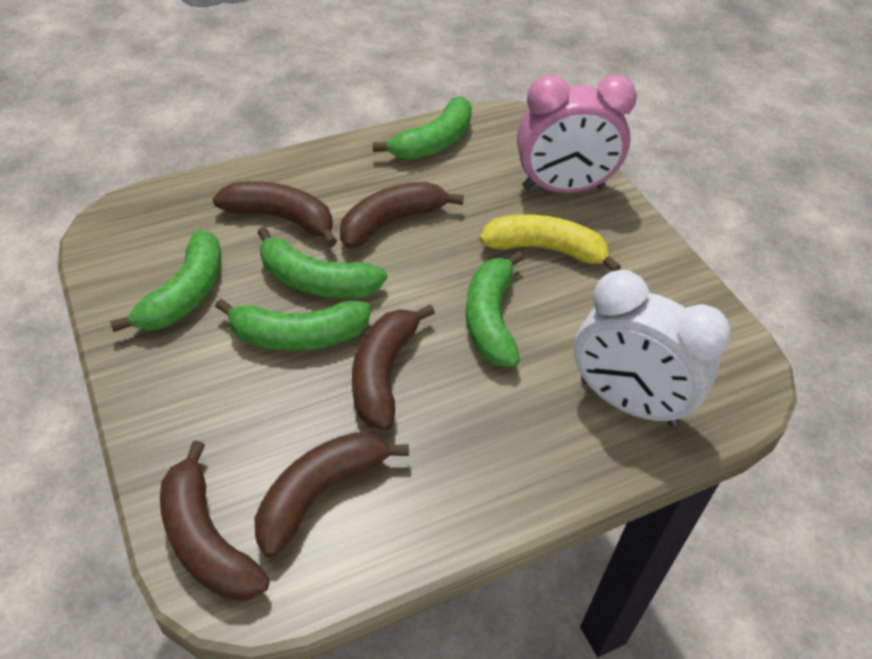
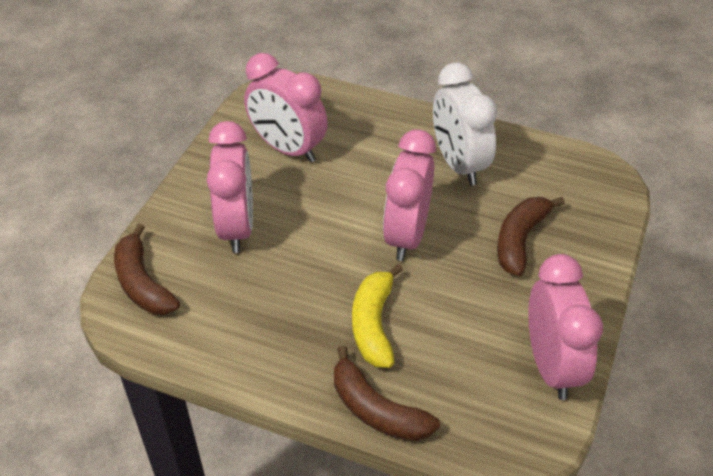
brown banana: [160,440,270,600] [213,181,337,247] [255,432,409,558] [340,182,464,249] [352,304,435,430] = 5 -> [114,224,180,315] [334,345,440,441] [497,197,565,276] = 3
green banana: [110,230,221,332] [215,299,371,351] [257,227,387,298] [373,96,472,160] [466,251,524,367] = 5 -> none = 0
pink clock: [517,74,637,193] = 1 -> [207,121,253,253] [244,53,328,163] [383,129,436,261] [528,254,603,400] = 4

